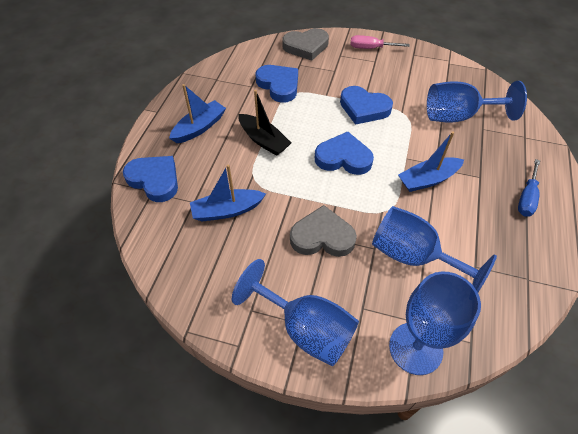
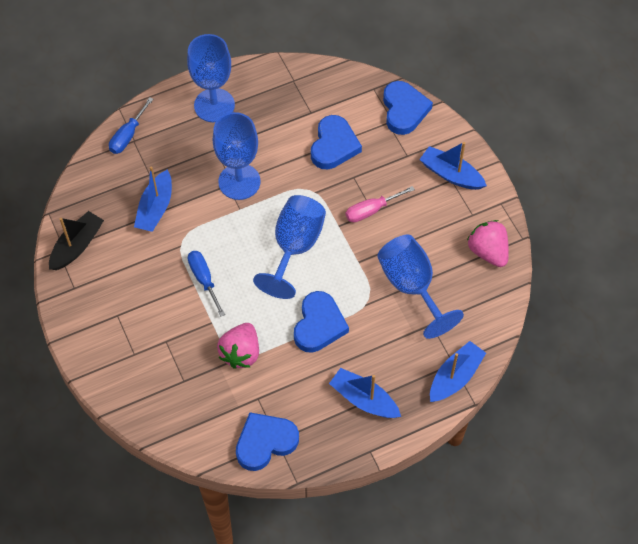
blue boat: [169,84,226,143] [190,164,266,222] [398,131,464,192] = 3 -> [134,167,172,232] [329,368,401,418] [419,142,487,190] [430,341,486,402] = 4
blue screwdriver: [518,159,540,217] = 1 -> [109,97,153,154] [188,251,225,317] = 2
grey heart: [282,28,329,61] [290,205,357,257] = 2 -> none = 0
pink strawberry: none = 0 -> [217,323,259,369] [467,220,509,267] = 2

